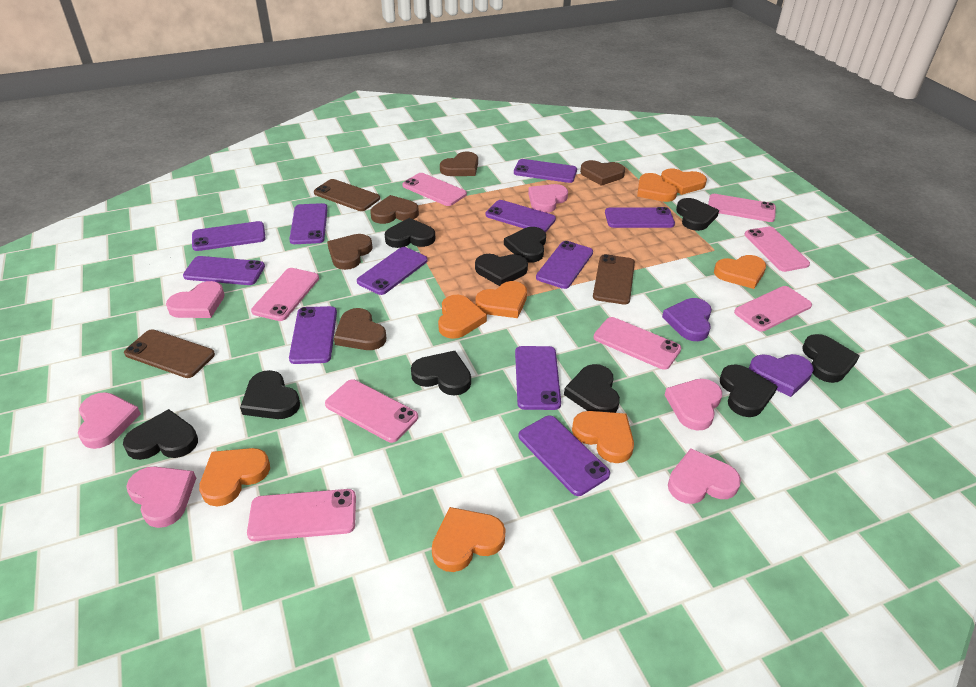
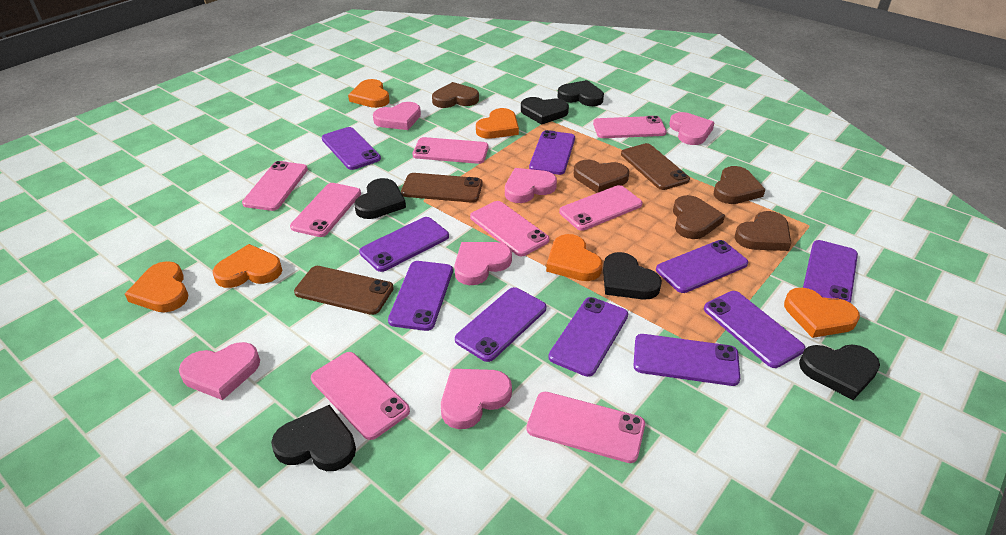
black heart: [123,409,198,460] [240,370,300,419] [385,218,435,248] [411,351,471,396] [475,254,528,286] [504,227,546,262] [564,364,620,413] [676,198,719,231] [720,364,778,417] [803,334,860,383] = 10 -> [271,405,356,471] [354,178,406,219] [521,97,569,125] [557,80,604,106] [603,252,662,300] [799,344,880,400] = 6
orange heart: [199,448,270,506] [432,507,506,572] [438,295,487,339] [476,281,527,318] [572,411,634,463] [637,173,677,202] [661,168,707,195] [714,255,766,289] = 8 -> [125,261,188,312] [213,244,282,288] [348,79,390,108] [476,108,519,139] [546,234,603,281] [784,288,860,338] = 6
purple heart: [662,298,712,341] [749,354,814,397] = 2 -> none = 0
purple phone: [183,256,265,285] [192,221,266,251] [289,203,328,244] [289,306,337,364] [357,247,428,295] [485,200,556,232] [514,159,577,183] [515,346,561,410] [518,416,610,496] [536,241,593,289] [605,207,675,228] = 11 -> [322,127,381,170] [359,217,449,272] [388,261,453,331] [455,287,546,362] [529,130,575,175] [549,297,628,377] [633,334,740,386] [656,240,748,293] [704,291,806,368] [803,240,858,302] = 10

